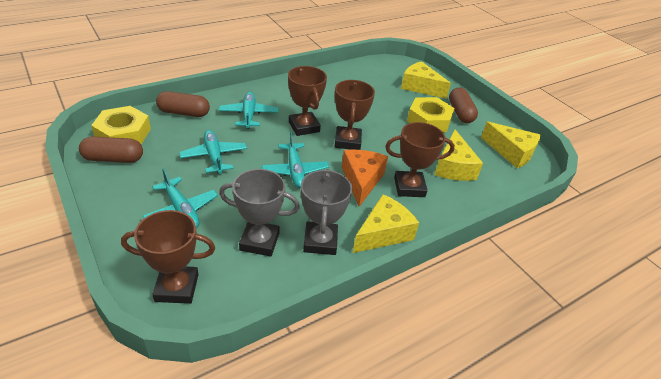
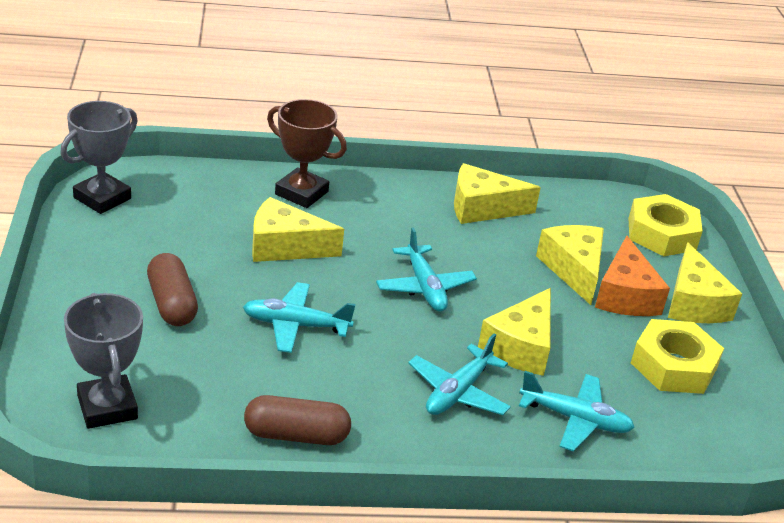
brown capsule: [79,136,143,163] [156,91,210,117] [449,88,478,123] = 3 -> [147,253,198,326] [244,395,351,445] = 2
brown trophy: [121,210,215,304] [288,66,327,136] [335,80,375,150] [385,122,455,197] = 4 -> [267,99,347,208] = 1
yellow cheese: [353,194,419,253] [401,61,451,99] [435,130,483,181] [481,122,540,168] = 4 -> [252,197,344,262] [454,163,541,224] [478,288,551,376] [536,225,604,305] [668,242,742,323] = 5

